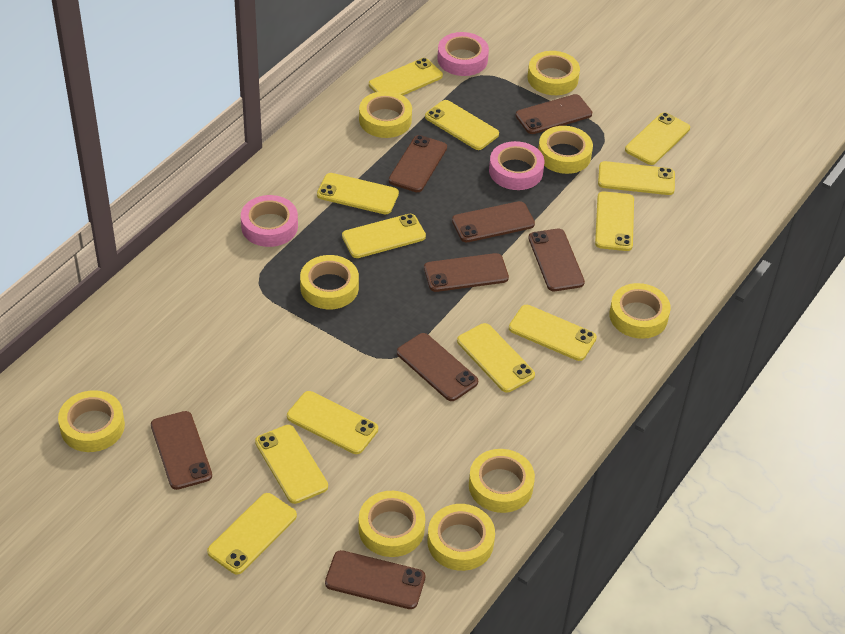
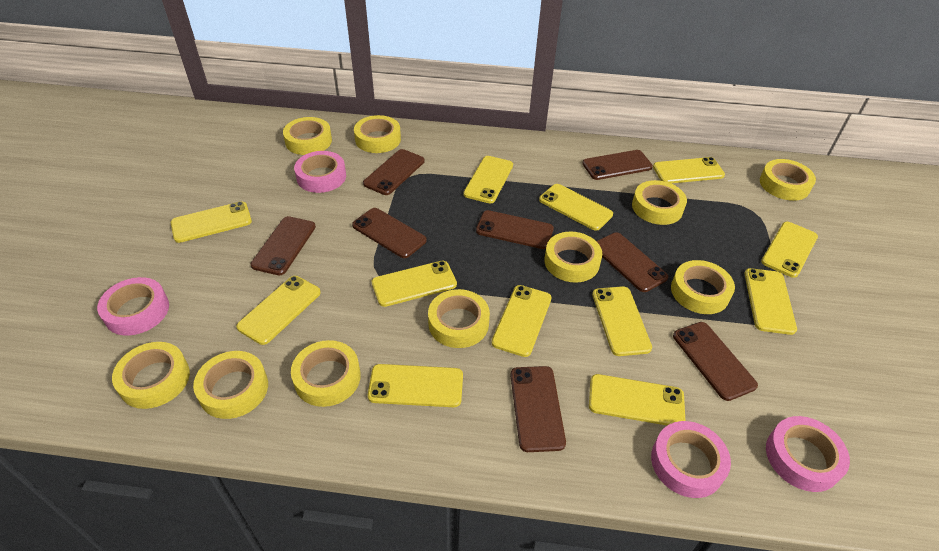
pink tape: [241,195,298,247] [437,32,489,76] [489,141,544,190] = 3 -> [97,277,169,336] [294,151,346,193] [651,421,731,498] [766,416,850,492] = 4
yellow tape: [58,390,125,452] [300,255,359,309] [358,491,425,557] [359,91,412,138] [428,504,495,571] [469,449,535,513] [528,51,580,95] [538,126,593,174] [609,283,671,339] = 9 -> [112,342,190,409] [193,351,268,419] [283,117,332,155] [291,340,361,407] [354,115,401,153] [428,289,490,348] [544,232,602,283] [632,180,687,225] [671,260,735,314] [760,159,816,201] = 10

